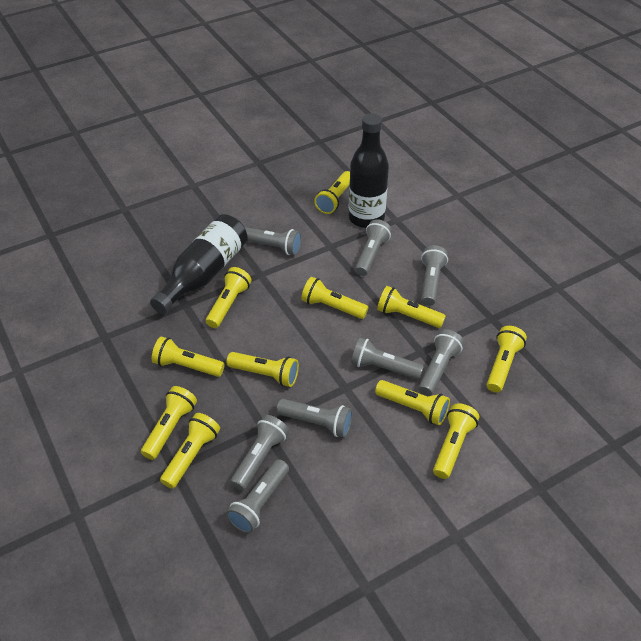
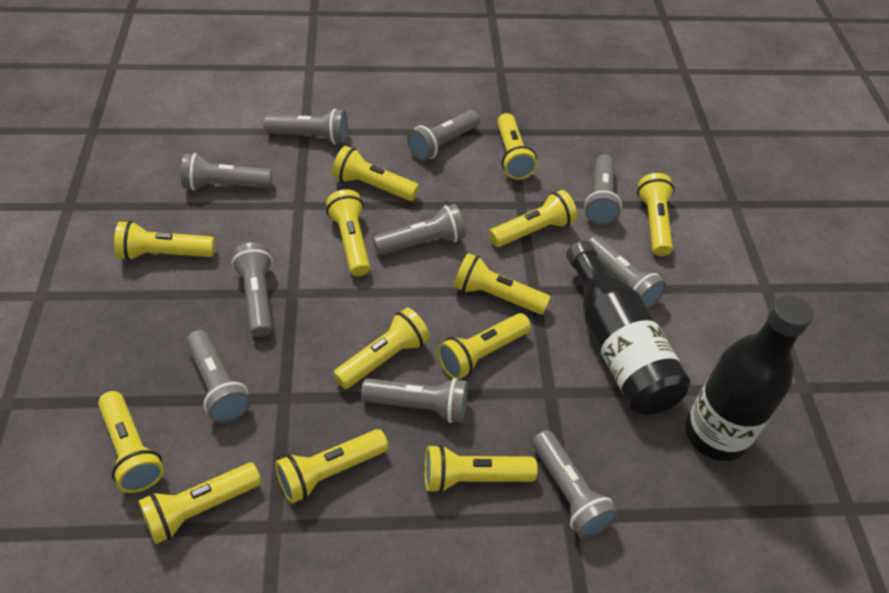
grey flashlight: [226,459,289,534] [231,415,289,491] [245,227,302,255] [277,399,353,438] [351,338,424,380] [355,219,392,276] [418,329,464,396] [421,245,448,306] = 8 -> [181,153,272,190] [186,330,251,423] [231,242,273,337] [264,109,348,144] [361,378,468,423] [373,204,466,255] [407,110,480,161] [532,430,618,539] [584,154,622,225] [587,236,666,309] = 10
yellow flashlight: [141,386,197,460] [152,336,225,377] [160,413,220,489] [206,267,251,328] [227,352,299,387] [301,277,369,319] [314,171,350,214] [375,380,450,425] [377,286,446,328] [433,403,480,479] [487,326,527,393] = 11 -> [98,391,164,493] [114,221,215,261] [138,463,261,544] [275,429,388,504] [326,189,370,276] [332,146,419,201] [333,308,430,389] [424,444,538,493] [437,313,531,380] [454,253,550,315] [489,190,577,247] [497,113,537,180] [637,173,674,256] = 13

